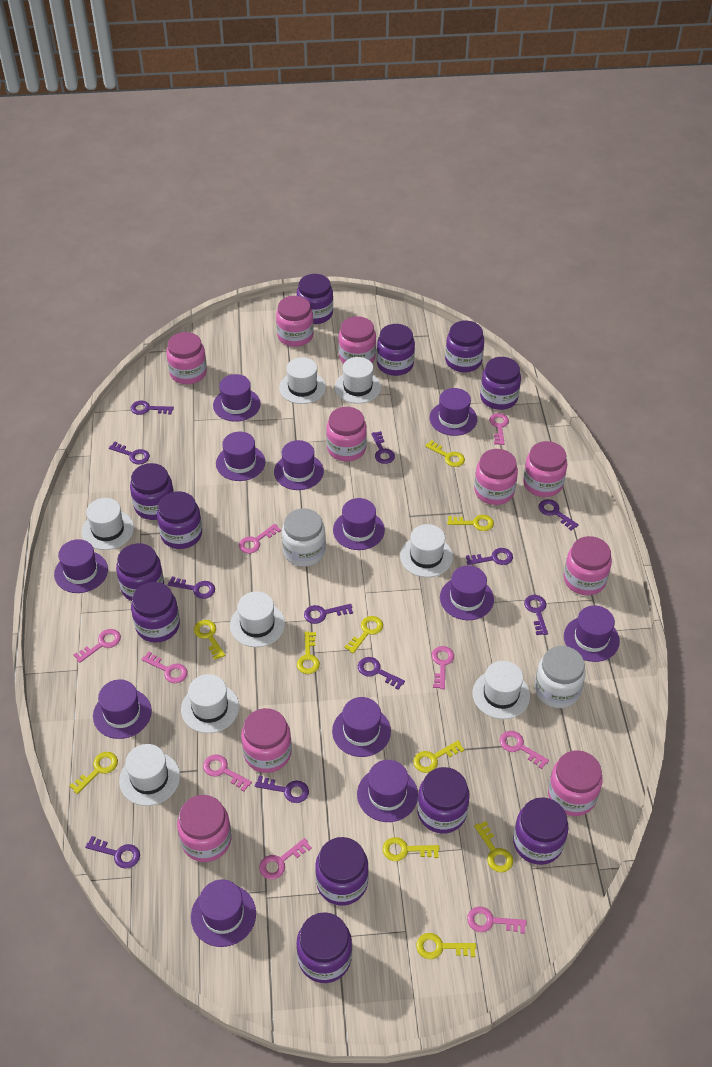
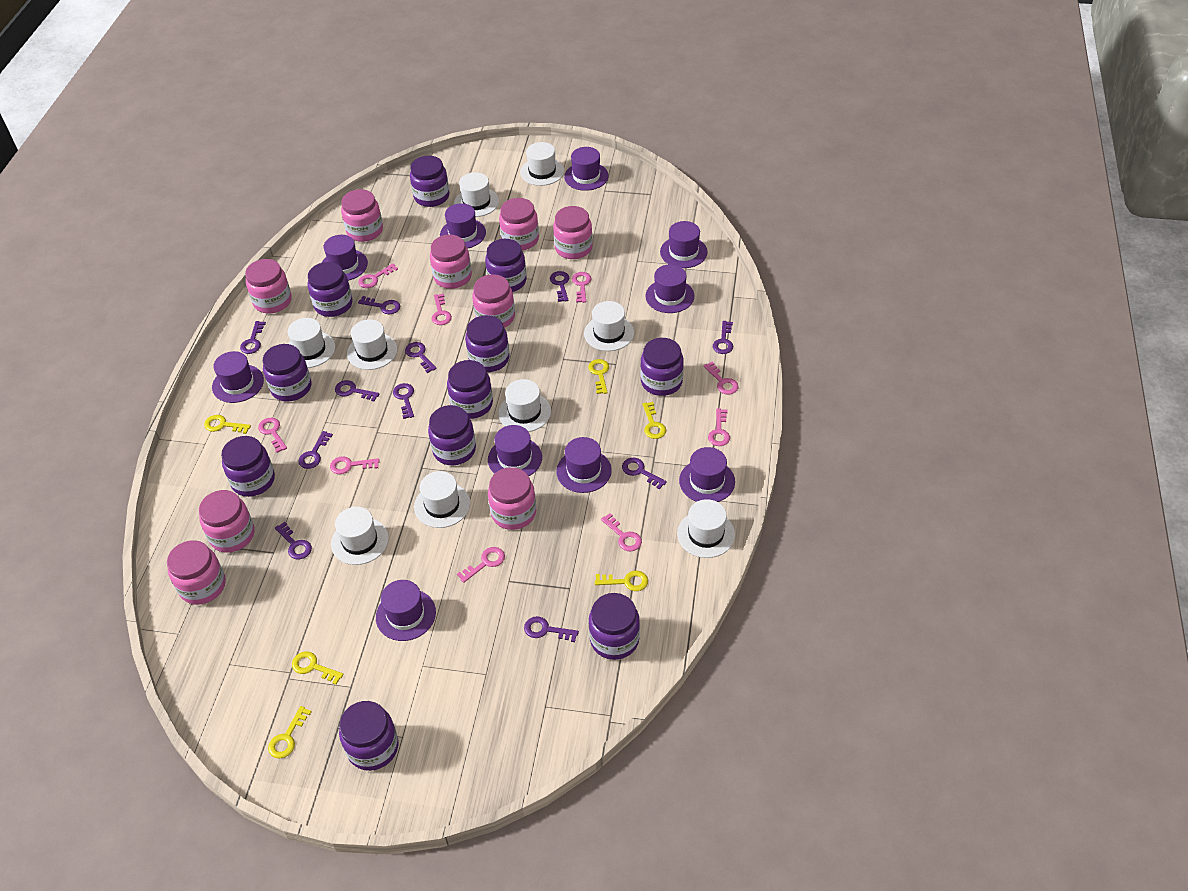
pink jar: [167,332,207,384] [177,795,231,862] [241,708,292,773] [276,296,314,347] [326,407,367,461] [338,316,376,364] [474,449,518,505] [523,441,567,497] [548,750,603,816] [564,536,612,595] = 10 -> [167,540,226,605] [199,490,255,553] [245,259,292,313] [341,189,383,242] [430,235,472,289] [472,274,515,328] [488,467,536,530] [499,198,539,251] [553,206,593,259] = 9
purple hat: [54,539,108,593] [93,680,152,739] [191,880,256,947] [213,374,261,422] [216,432,265,481] [274,440,324,490] [332,697,391,757] [333,498,385,550] [357,760,418,822] [429,388,477,436] [440,566,494,620] [564,605,620,662] = 12 -> [212,351,264,403] [322,235,368,281] [376,580,436,641] [440,203,486,249] [488,425,542,476] [556,437,612,493] [564,147,609,191] [645,264,694,313] [660,221,708,268] [679,447,735,502] = 10
purple jar: [116,543,164,601] [130,463,174,520] [131,582,180,643] [157,491,202,549] [297,274,333,324] [297,912,352,983] [315,837,369,906] [377,324,415,376] [417,767,470,833] [445,321,484,372] [480,357,521,410] [513,797,569,865] = 12 -> [221,436,275,497] [263,344,311,402] [308,262,353,317] [339,701,398,771] [410,156,450,207] [428,405,476,465] [447,360,493,419] [465,315,509,372] [485,239,527,292] [589,593,640,660] [640,338,684,396] = 11
white hat: [82,498,134,550] [119,744,180,806] [181,674,239,733] [230,591,285,647] [279,357,326,404] [334,357,381,404] [400,524,453,577] [473,661,530,719] = 8 -> [288,318,335,368] [331,507,389,565] [347,319,397,370] [414,471,470,528] [454,172,499,217] [498,379,551,432] [520,142,564,186] [584,301,634,351] [677,499,735,558] = 9
white jar: [282,508,326,567] [535,646,586,708] = 2 -> none = 0
yellow key: [69,752,118,794] [194,620,225,660] [297,631,320,674] [344,616,383,654] [382,837,439,861] [413,740,464,773] [416,933,476,959] [425,440,465,467] [447,515,494,531] [474,821,513,872] = 10 -> [204,415,251,434] [268,706,312,758] [292,652,344,685] [588,359,609,394] [595,571,648,591] [642,402,666,439] = 6

